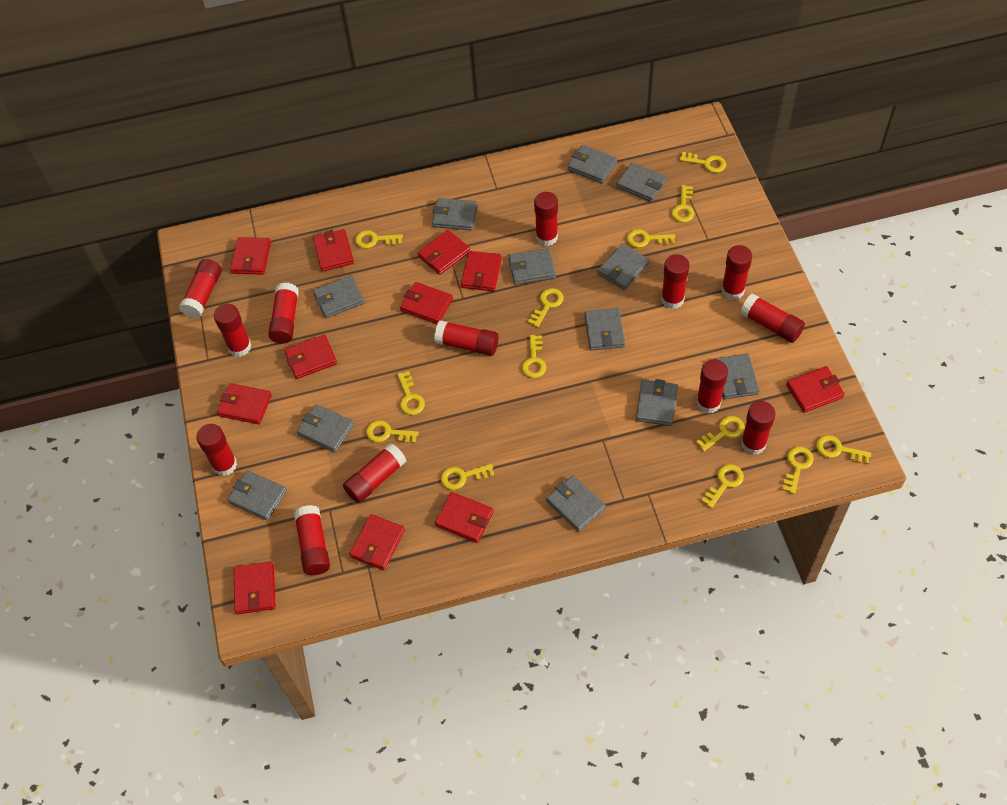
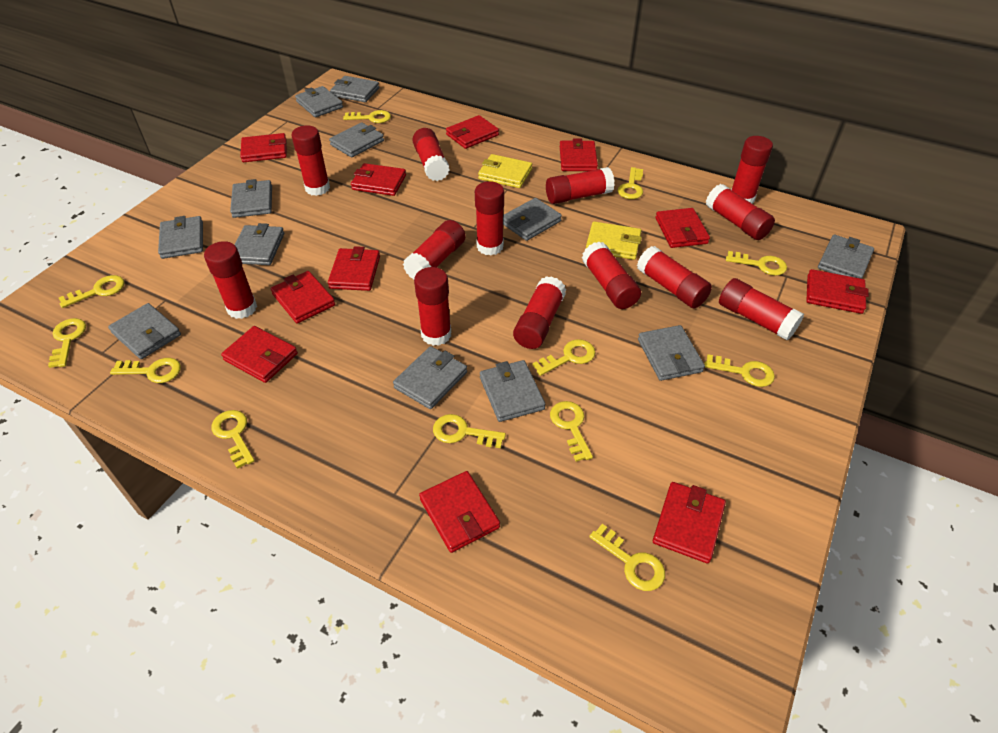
yellow key: [355,230,403,249] [366,420,419,443] [397,371,425,415] [441,464,494,490] [522,335,546,378] [528,288,564,327] [627,229,675,248] [671,185,694,223] [680,152,726,173] [696,416,745,452] [701,464,744,508] [782,446,814,494] [816,435,871,464] = 13 -> [48,318,86,368] [59,275,125,308] [110,358,181,383] [211,410,255,469] [343,110,391,123] [433,414,506,448] [532,339,595,376] [550,401,593,462] [589,524,665,591] [618,167,643,199] [705,354,775,387] [726,251,787,276] = 12
yellow wallet: none = 0 -> [478,154,532,188] [586,221,642,260] = 2

